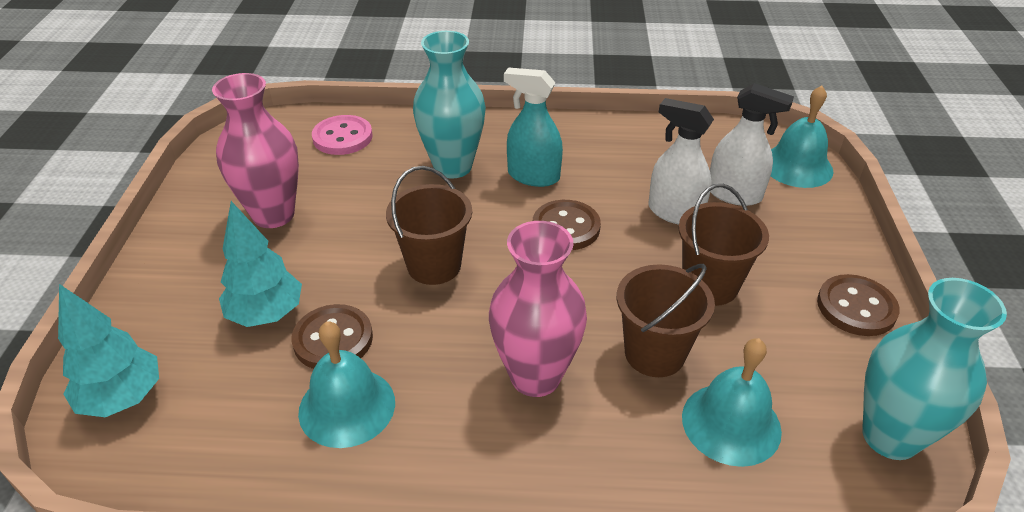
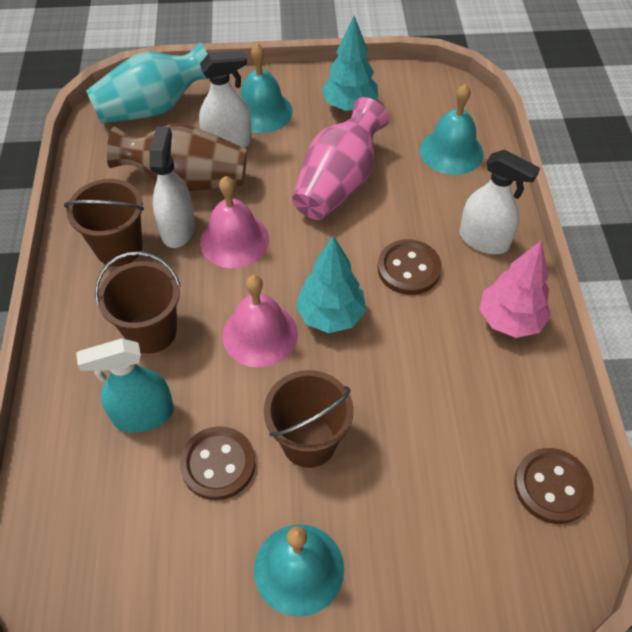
brown vase: none = 0 -> [107,124,247,191] = 1
pink bell: none = 0 -> [200,176,269,268] [223,275,298,367] = 2
pink button: [312,115,373,155] = 1 -> none = 0
pink tree: none = 0 -> [479,240,551,338] = 1
pink vase: [212,73,299,228] [489,221,587,397] = 2 -> [292,97,389,220] = 1
turquoise vase: [413,31,486,178] [862,278,1007,460] = 2 -> [86,42,210,123] = 1
white spray bottle: [648,98,714,225] [710,83,794,206] = 2 -> [149,127,195,248] [199,51,252,148] [459,149,540,254] = 3

